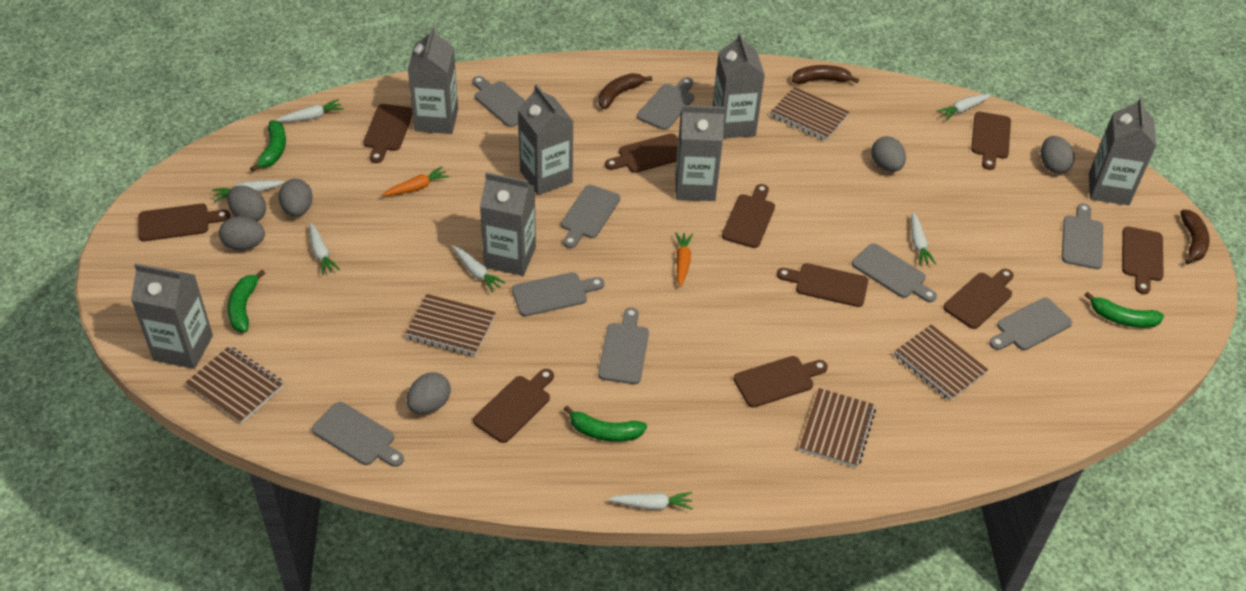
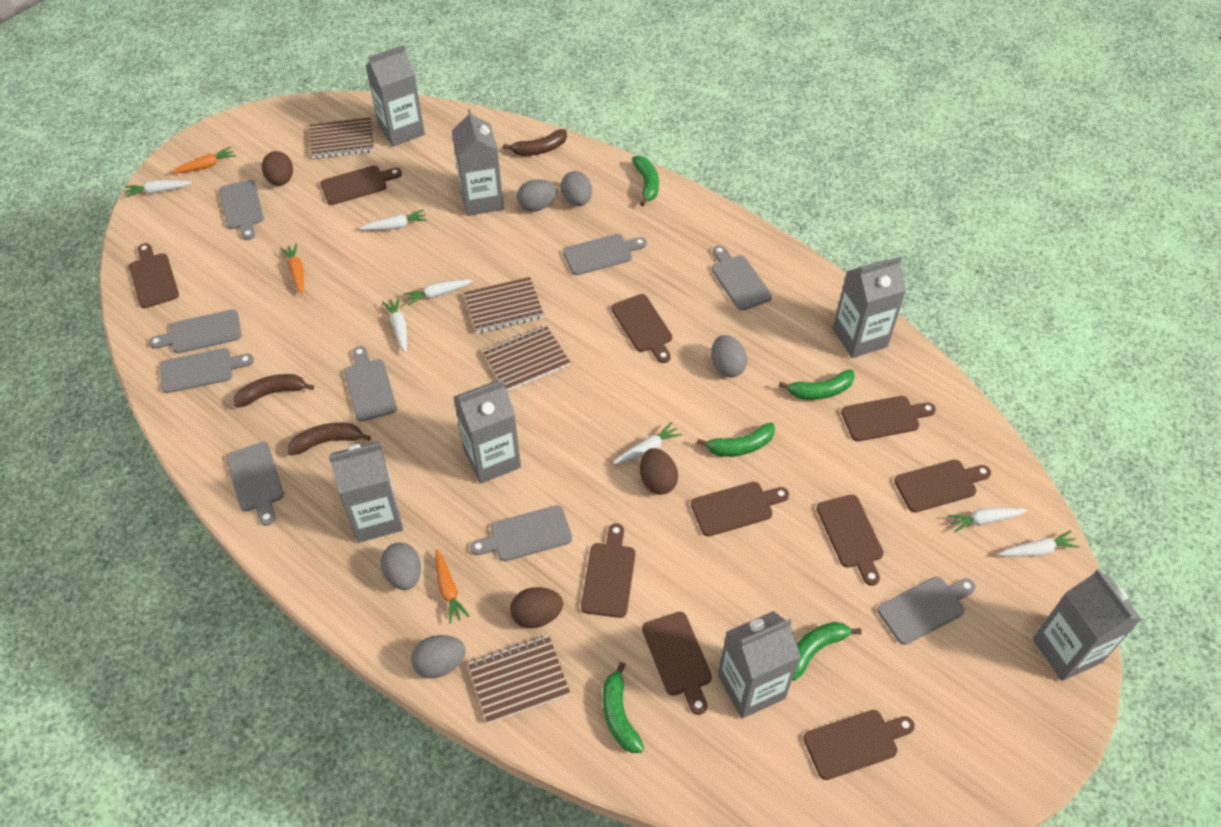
brown egg: none = 0 -> [262,151,293,186] [510,587,563,628] [640,448,678,495] = 3
brown notebook: [185,346,284,424] [405,294,496,356] [770,87,849,141] [799,388,876,468] [894,324,988,401] = 5 -> [310,117,374,159] [464,277,544,333] [468,635,570,723] [482,325,570,391] = 4
green banana: [228,270,265,332] [250,120,286,172] [564,406,647,442] [1085,292,1164,328] = 4 -> [603,662,644,753] [632,156,659,206] [697,422,775,457] [779,369,855,400] [792,622,862,681] = 5
grey egg: [219,216,265,250] [227,185,266,222] [279,179,313,217] [407,372,451,414] [871,136,906,172] [1041,136,1075,174] = 6 -> [381,542,421,590] [411,635,466,678] [517,179,557,212] [561,171,592,206] [711,335,747,378] = 5
orange carrot: [382,167,450,196] [675,233,693,287] = 2 -> [171,147,236,173] [281,243,304,294] [435,549,470,624] = 3

